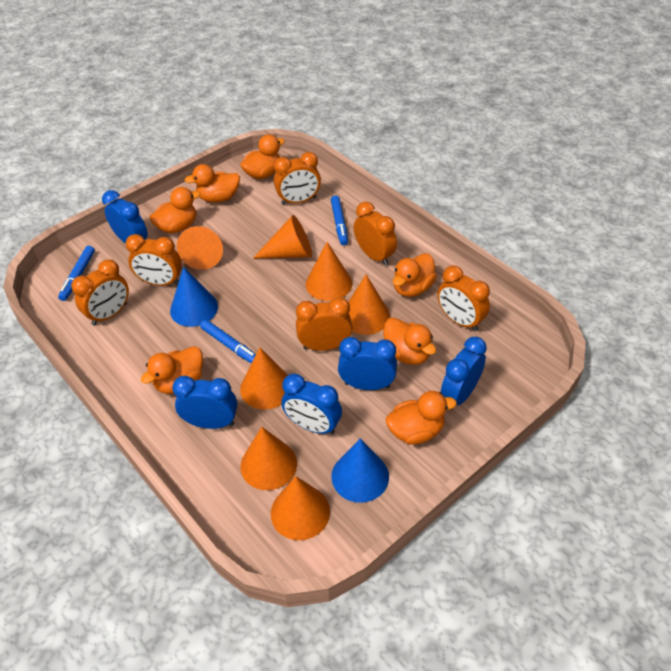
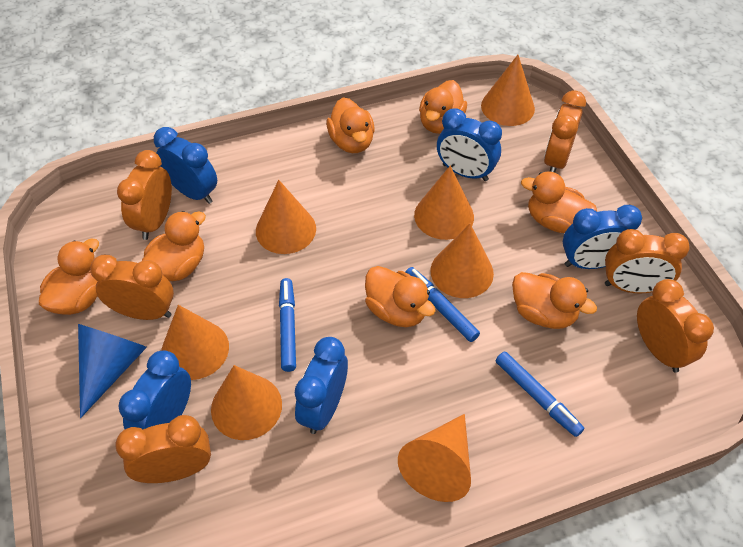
blue cone: [170,267,218,327] [331,439,389,503] = 2 -> [78,324,147,418] = 1

